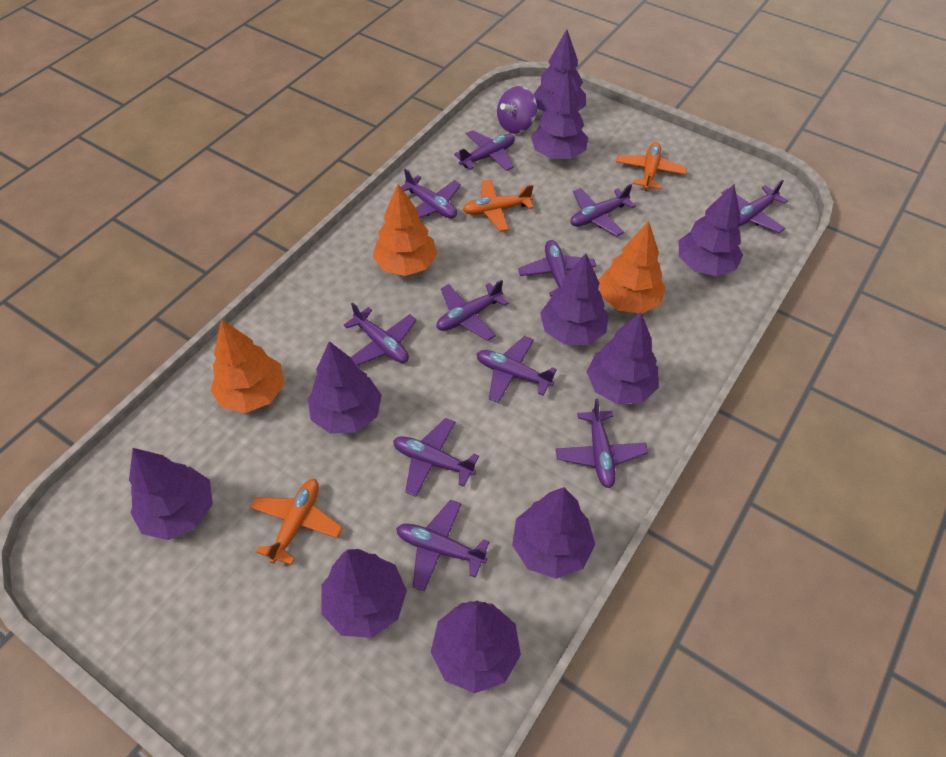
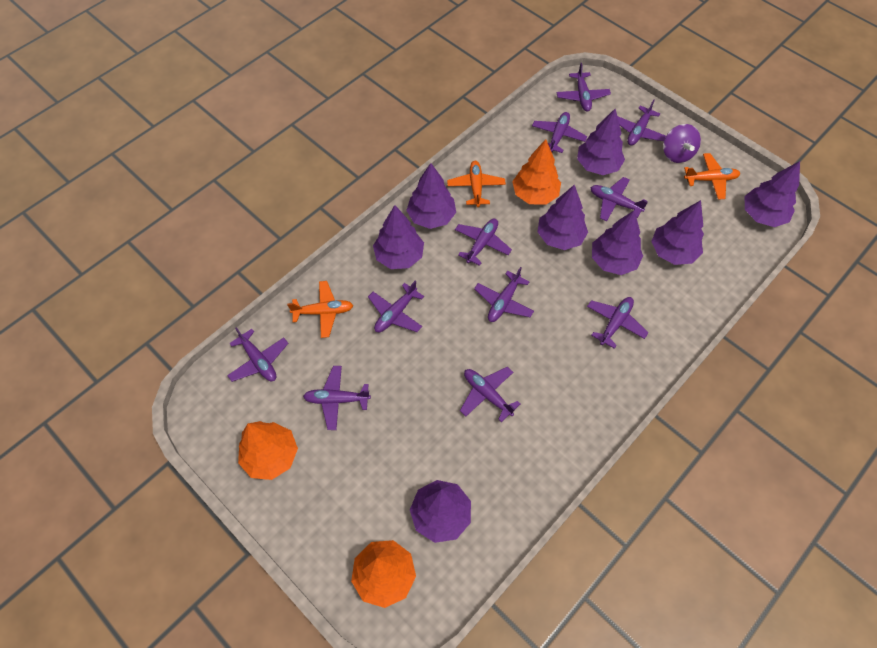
purple tree: [129,448,213,540] [308,341,382,434] [321,549,407,638] [431,601,521,693] [512,487,595,579] [531,71,588,159] [533,29,586,112] [540,253,609,345] [587,312,659,404] [679,184,743,276] = 10 -> [373,205,424,269] [406,163,456,229] [410,480,471,543] [538,184,588,250] [577,109,625,175] [592,210,643,275] [651,200,704,265] [745,161,800,227] = 8

